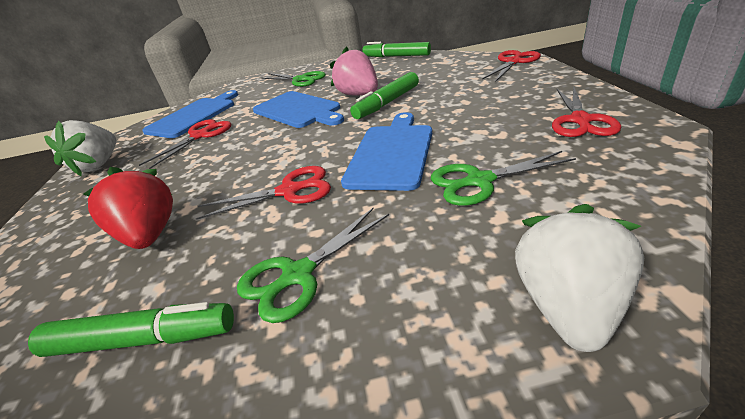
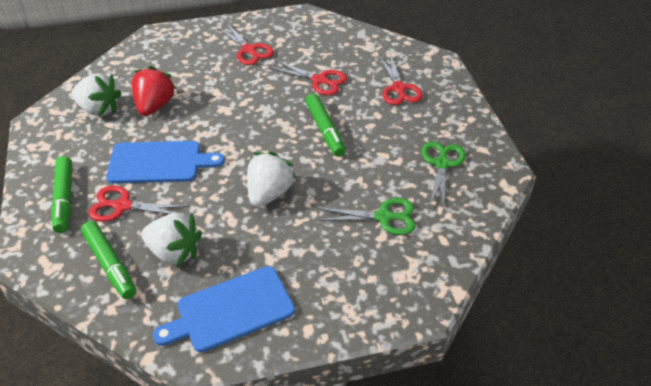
blue cutting board: [142,90,238,138] [253,91,344,128] [341,112,432,191] = 3 -> [106,141,225,183] [153,266,295,352] = 2
green scissors: [237,208,389,323] [261,71,326,87] [431,151,576,206] = 3 -> [316,198,416,235] [421,141,466,210] = 2
pink strawberry: [330,46,378,96] = 1 -> none = 0
white strawberry: [44,120,116,176] [515,204,644,352] = 2 -> [71,73,122,116] [141,213,202,267] [247,152,296,207] = 3

